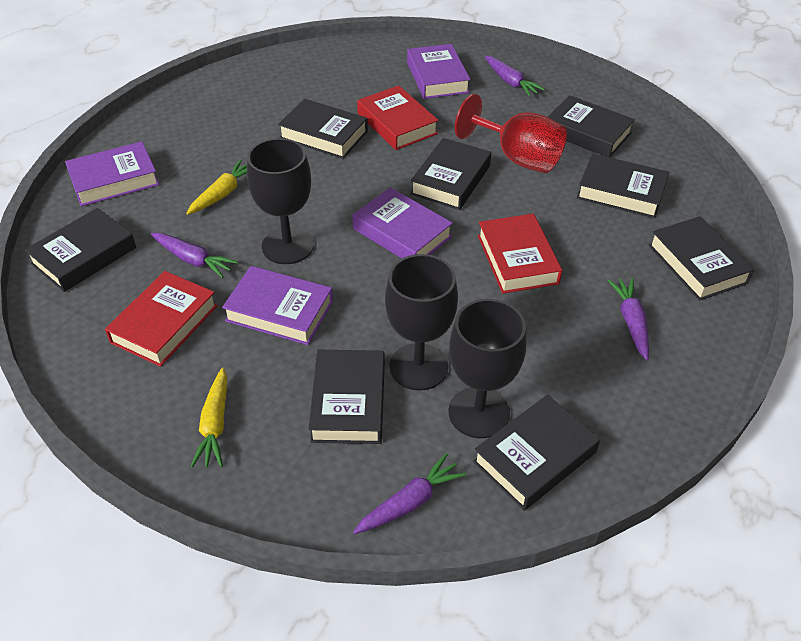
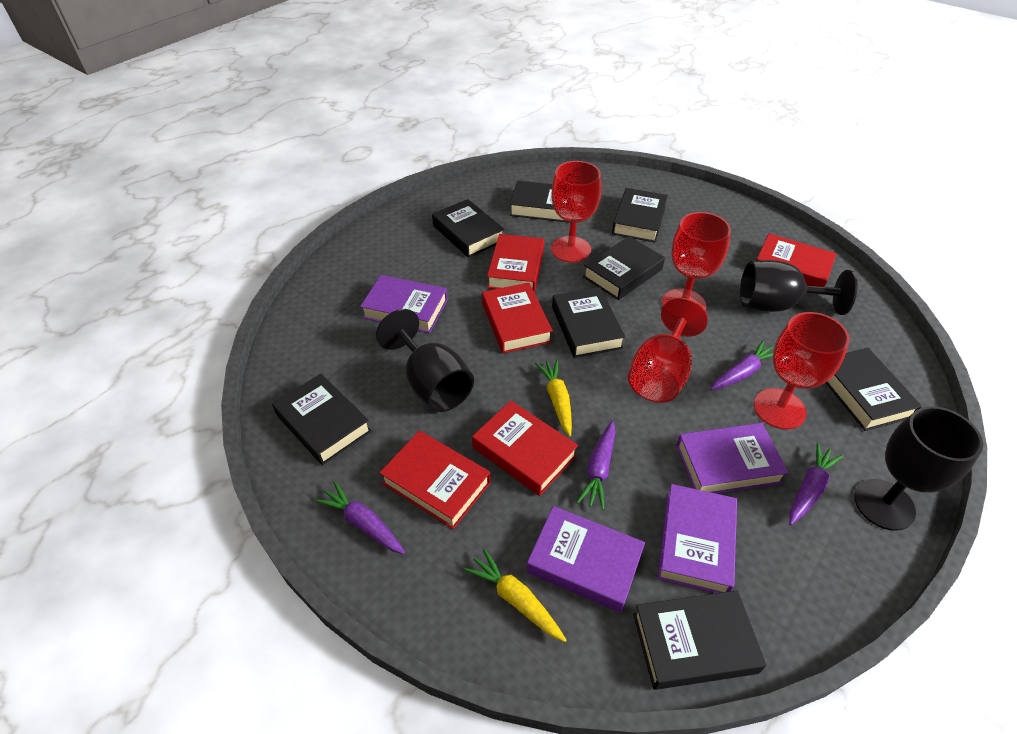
red book: [105,271,218,367] [357,85,439,150] [478,214,562,294] = 3 -> [379,430,491,529] [472,401,578,496] [482,283,553,353] [487,234,544,293] [756,233,837,287] = 5
red goblet: [455,94,567,173] = 1 -> [551,161,601,263] [628,298,708,403] [662,212,731,310] [754,312,850,429] = 4

